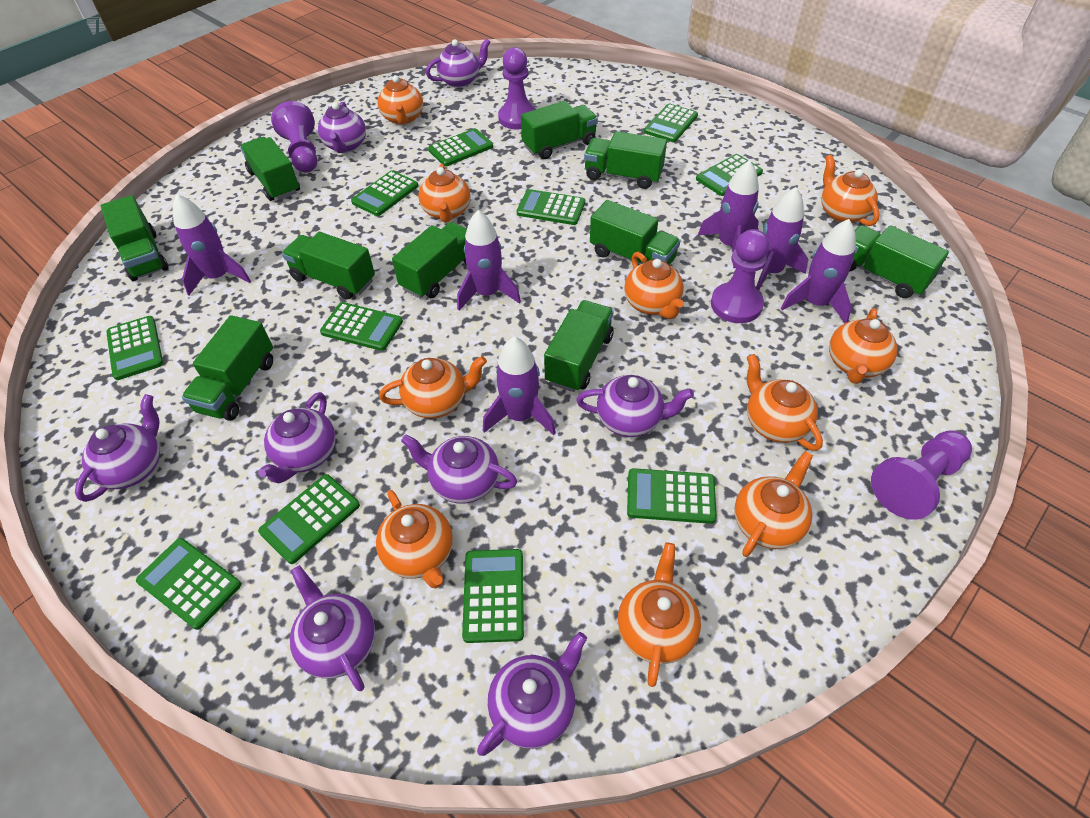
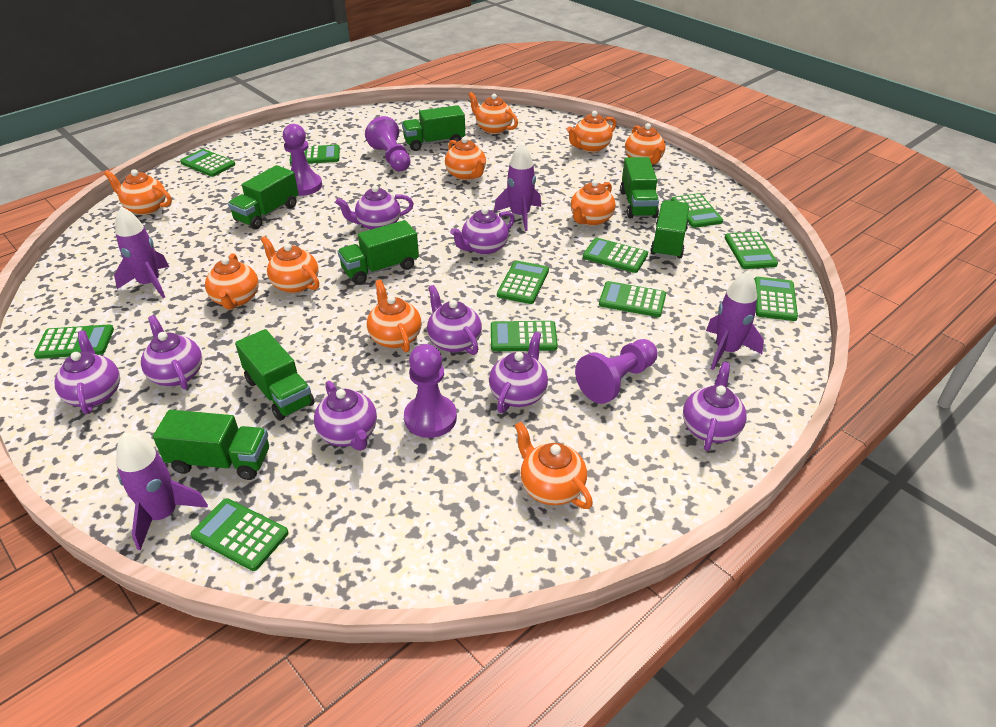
green truck: [101,195,168,281] [182,315,273,421] [240,137,300,201] [282,232,375,300] [392,222,467,298] [521,101,598,159] [544,300,614,392] [584,131,667,189] [590,200,681,265] [850,225,949,298] = 10 -> [153,410,269,480] [228,165,299,229] [235,329,315,421] [337,220,419,285] [402,105,465,151] [620,157,659,219] [650,200,689,259] = 7
purple rocket: [172,194,251,295] [457,210,521,310] [483,336,556,435] [697,160,759,268] [756,187,808,291] [781,219,856,323] = 6 -> [114,207,169,298] [116,433,208,550] [494,143,541,231] [706,271,764,370] = 4

